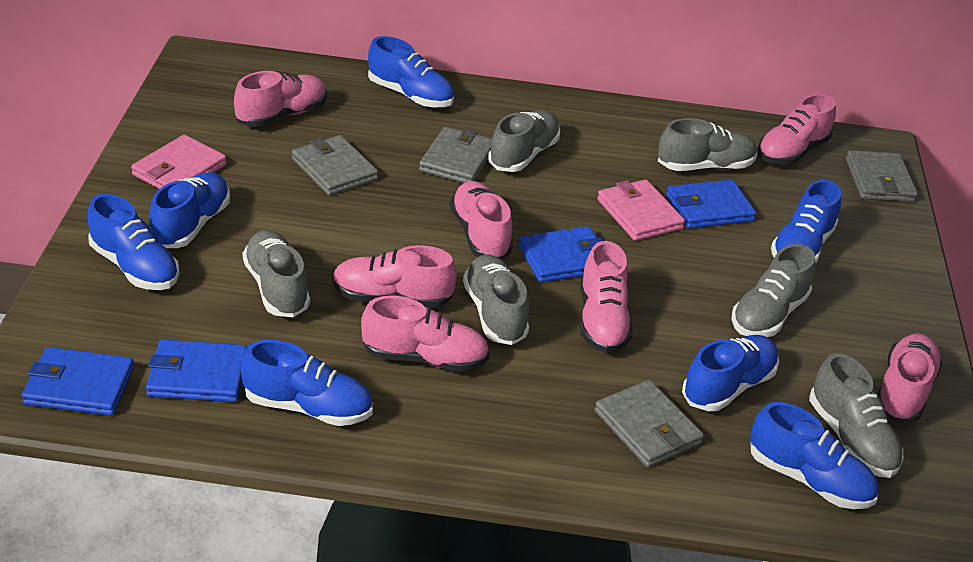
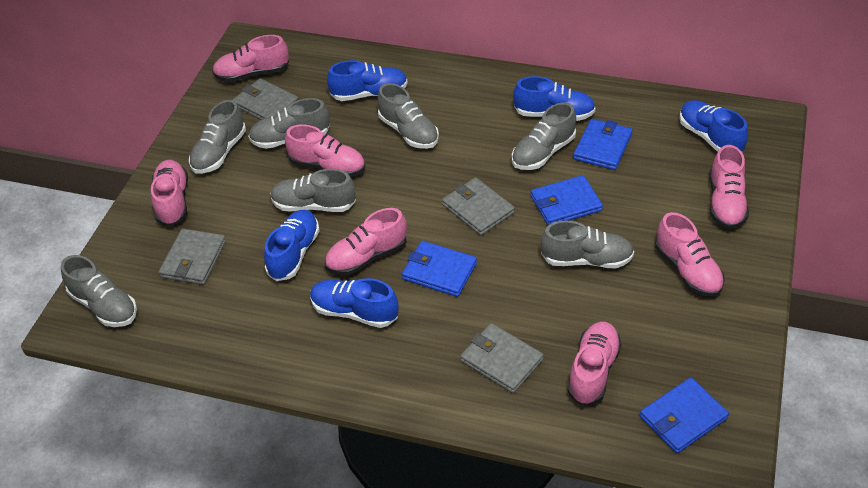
blue shoe: [88,194,179,290] [149,172,230,248] [241,340,373,426] [368,36,454,107] [682,335,779,411] [750,402,879,509] [771,180,841,264] = 7 -> [264,210,320,281] [310,278,398,328] [327,60,408,101] [513,76,595,121] [679,100,748,152] = 5
grey shoe: [243,230,310,317] [463,254,529,345] [488,110,560,172] [658,118,757,171] [732,244,815,337] [809,353,904,478] = 6 -> [61,255,137,327] [189,100,246,174] [248,98,330,149] [270,169,356,212] [377,83,439,149] [512,102,576,170] [540,221,634,268] = 7
pink wallet: [131,135,227,189] [597,179,685,241] = 2 -> none = 0

